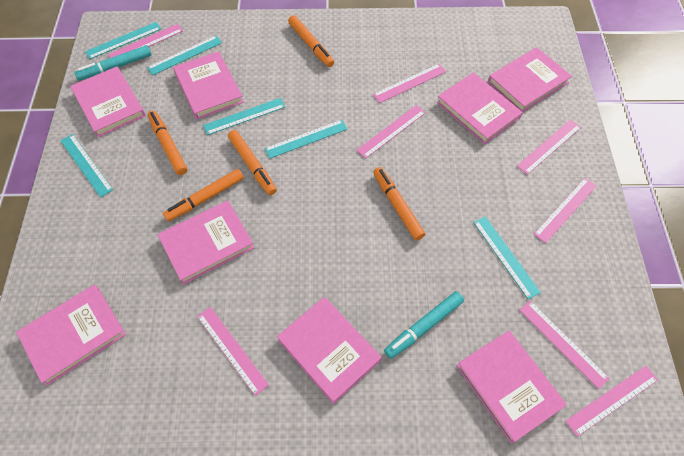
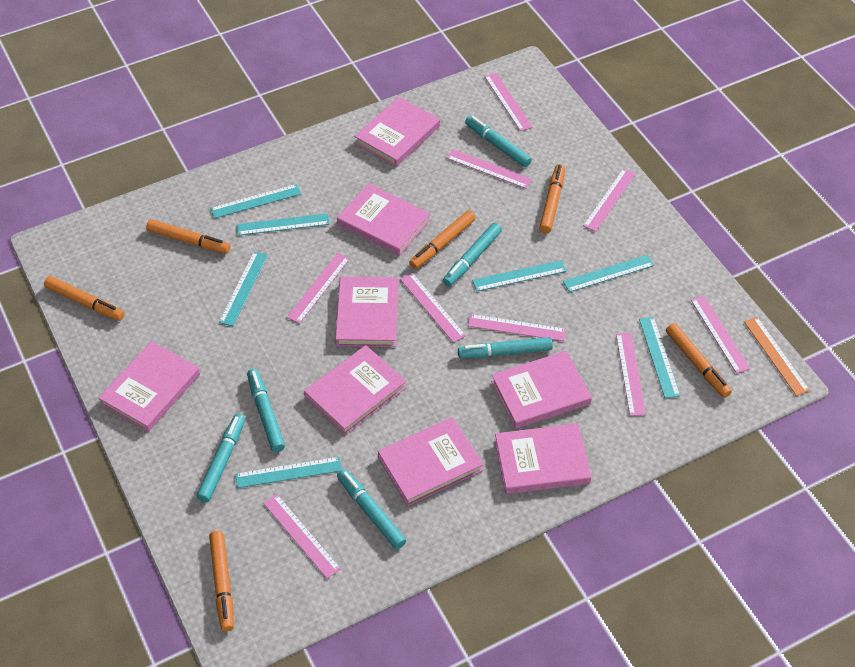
orange marker: [148,111,187,175] [163,169,244,221] [228,130,277,195] [288,15,334,67] [373,167,425,240] = 5 -> [44,276,124,321] [146,219,230,253] [209,531,234,631] [409,210,476,269] [539,164,565,233] [666,323,732,398] = 6
orange ruler: none = 0 -> [744,317,810,396] = 1
pink ruler: [108,24,183,58] [197,307,269,396] [356,105,426,159] [373,64,446,103] [517,120,581,175] [520,301,610,389] [534,178,597,243] [566,366,658,437] = 8 -> [263,494,341,579] [287,253,350,324] [400,273,466,343] [447,149,532,189] [468,314,566,341] [484,73,533,131] [583,168,636,232] [616,333,646,416] [691,296,750,374] = 9
turquoise marker: [74,45,152,81] [384,291,464,359] = 2 -> [197,414,245,502] [247,369,285,452] [337,469,406,549] [443,223,502,286] [458,337,553,358] [465,116,532,167] = 6
turquoise ruler: [60,134,113,197] [85,22,161,59] [147,35,222,75] [203,98,285,135] [264,120,347,159] [473,216,541,299] = 6 -> [210,184,301,219] [219,251,268,326] [235,457,342,488] [237,213,330,236] [472,260,566,291] [563,255,654,292] [639,317,680,398] = 7

